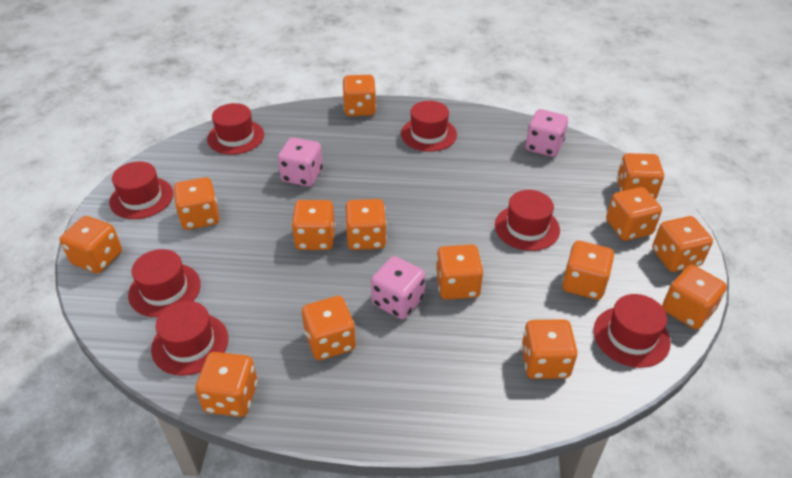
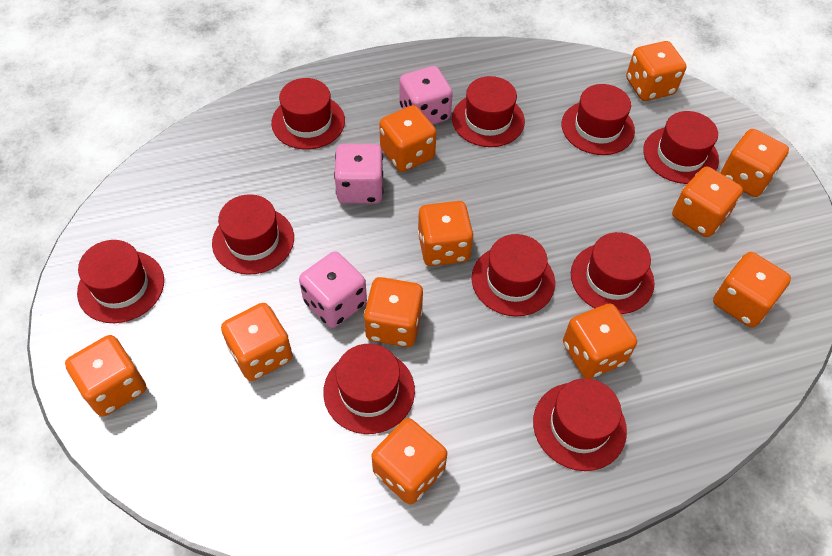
orange dice: [60,216,122,273] [173,177,219,230] [195,352,257,417] [291,200,335,250] [302,296,356,360] [342,75,376,116] [345,199,387,250] [436,244,483,300] [521,319,578,379] [562,241,614,300] [606,187,662,241] [617,153,664,199] [652,216,713,272] [662,265,727,329] = 14 -> [65,335,146,417] [221,303,293,381] [364,277,423,347] [372,418,447,505] [379,105,437,172] [418,201,474,266] [563,303,637,379] [626,41,686,101] [672,166,743,237] [713,252,791,327] [721,129,789,197] = 11
red hat: [109,161,173,219] [128,249,201,317] [151,301,228,376] [207,103,264,155] [401,101,457,152] [495,190,560,251] [594,294,671,368] = 7 -> [77,240,164,323] [212,194,294,275] [271,78,345,149] [323,344,415,434] [452,76,525,147] [472,234,555,316] [533,378,627,471] [562,84,635,155] [571,232,655,314] [643,111,719,184] = 10

